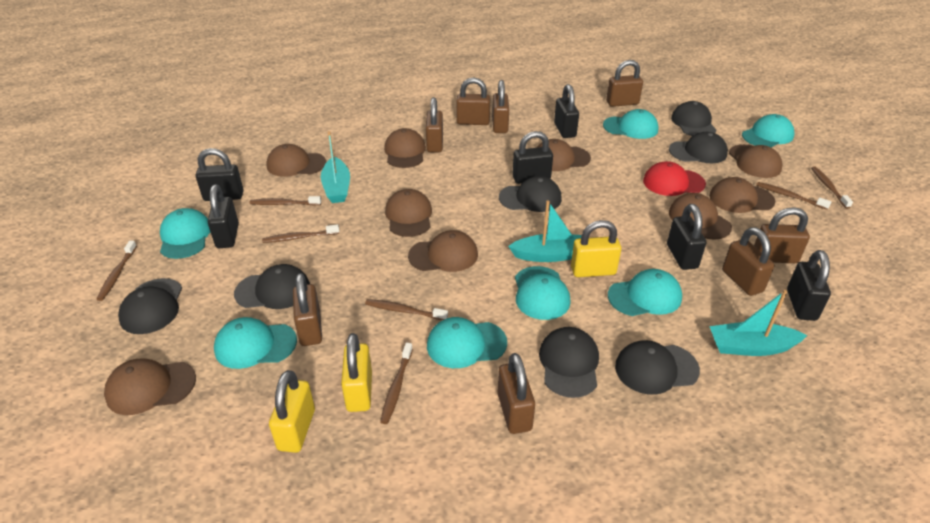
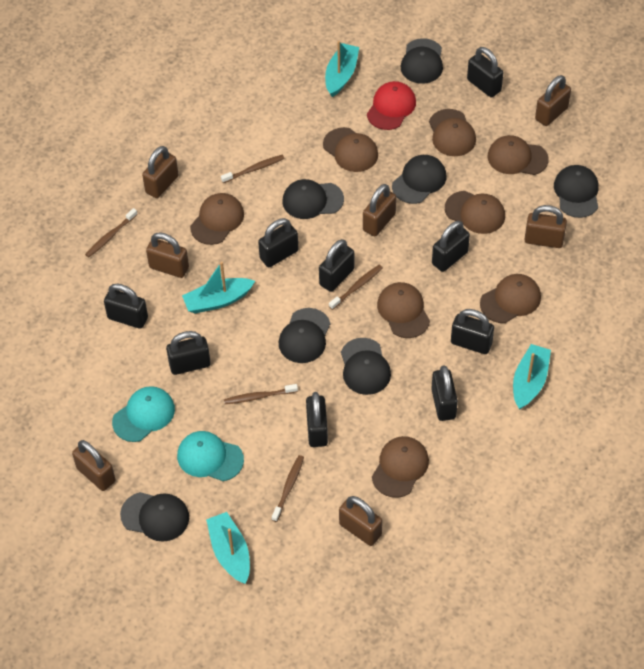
black padlock: [196,148,244,201] [208,184,239,248] [512,131,553,184] [554,84,579,138] [667,204,706,270] [787,250,831,321] = 6 -> [104,284,148,329] [166,331,211,375] [258,218,298,267] [306,392,328,447] [319,239,354,292] [431,366,458,421] [432,221,470,272] [451,309,494,354] [467,47,503,97] = 9
brown cap: [104,359,196,415] [266,144,326,177] [384,128,426,168] [385,189,432,237] [408,230,478,272] [536,139,591,171] [669,193,732,240] [709,177,775,213] [729,144,783,178] = 9 -> [190,193,244,245] [323,127,378,172] [372,436,429,498] [377,282,430,338] [429,109,476,156] [445,191,505,234] [480,274,541,323] [488,135,549,175] = 8
brown padlock: [293,273,322,346] [426,97,443,152] [456,78,490,125] [492,80,509,133] [497,353,535,434] [606,60,643,107] [722,227,775,296] [754,207,810,263] = 8 -> [72,440,115,491] [142,146,179,198] [146,232,189,278] [339,496,382,546] [363,184,396,237] [524,205,567,248] [535,75,571,126] = 7
brown toothbrush: [96,241,137,301] [250,196,321,205] [262,224,339,243] [365,299,448,320] [380,343,413,424] [756,182,831,210] [811,166,853,209] = 7 -> [85,208,138,257] [221,155,284,183] [224,384,298,404] [272,455,304,522] [329,265,383,310] = 5
turquoise boat: [321,131,350,203] [508,200,581,262] [709,290,807,356] = 3 -> [182,262,255,314] [206,512,250,584] [325,41,359,97] [513,344,551,409] = 4
turquoise cap: [160,208,210,259] [214,317,297,369] [427,317,507,368] [515,266,570,320] [603,109,659,139] [608,269,682,316] [742,114,794,147] = 7 -> [112,386,175,442] [177,431,244,481] = 2
yellow padlock: [269,370,315,453] [341,333,372,412] [571,220,621,277] = 3 -> none = 0

